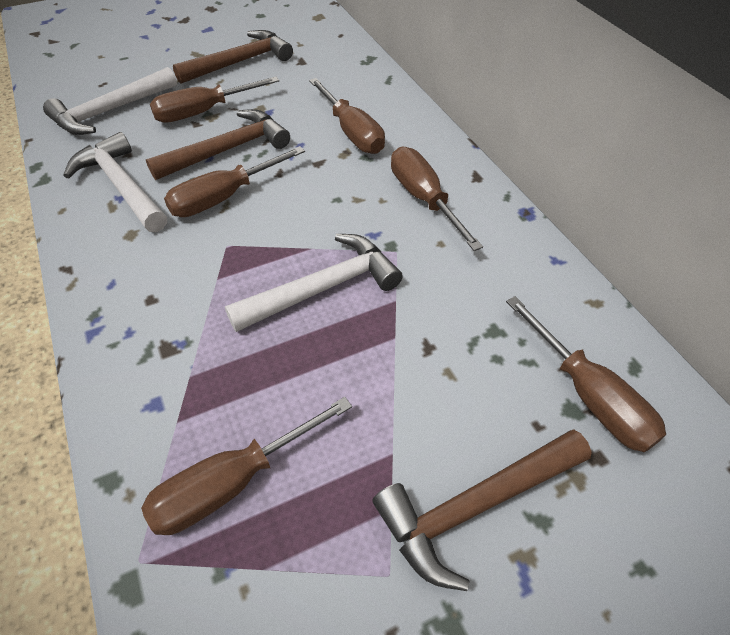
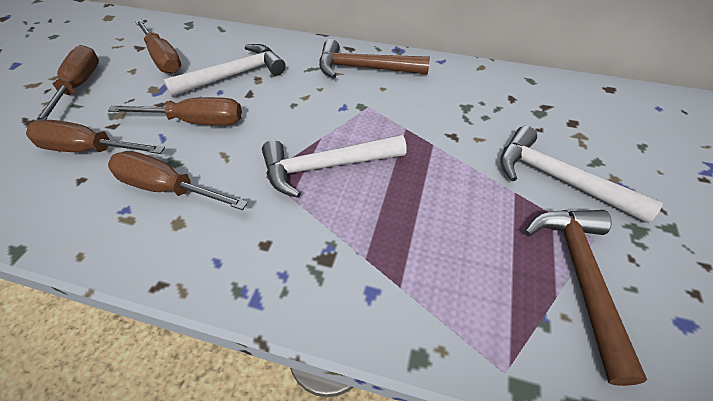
brown hammer: [146,109,290,180] [173,30,293,84] [372,429,592,591] = 3 -> [319,39,430,78] [524,210,647,386] = 2
brown screwdriver: [141,397,352,535] [150,77,279,123] [164,146,305,217] [309,78,385,154] [391,146,483,251] [506,296,666,452] = 6 -> [26,120,165,154] [36,45,99,121] [108,97,242,125] [108,151,248,210] [135,20,181,74] = 5

